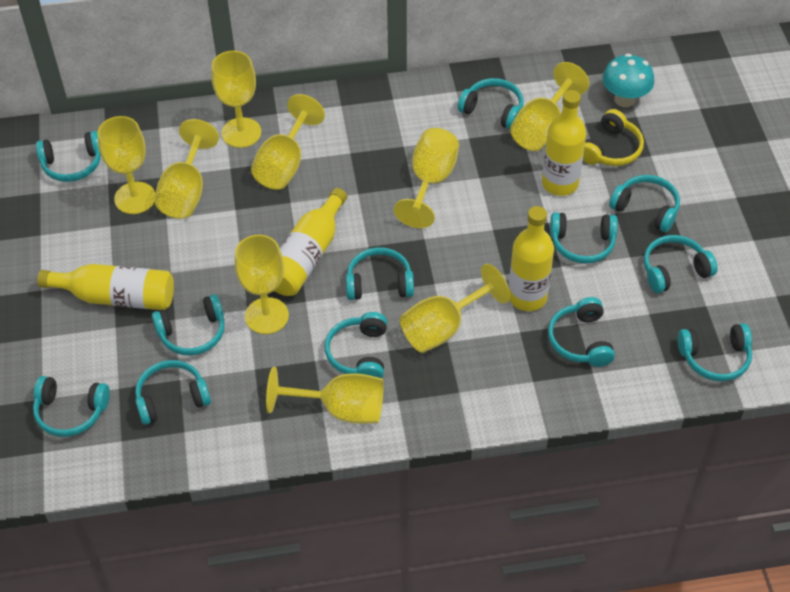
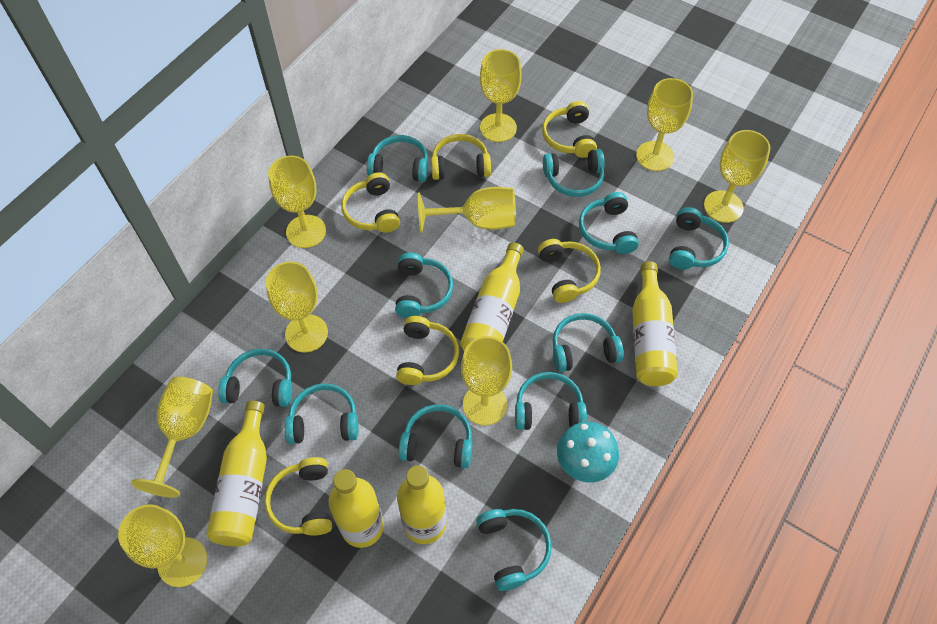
turquoise headphones: [33,376,110,437] [36,131,101,182] [135,360,211,425] [152,294,225,355] [325,312,387,378] [346,247,414,300] [458,78,523,129] [548,297,615,367] [550,212,618,263] [609,175,680,232] [644,235,718,293] [678,323,752,381] = 12 -> [218,349,292,407] [285,384,359,444] [367,135,428,182] [395,253,453,318] [399,405,472,468] [476,509,552,591] [515,372,587,430] [543,149,605,197] [553,313,624,372] [579,192,639,254] [669,207,729,269] = 11
yellow bottle: [37,264,174,310] [274,188,347,296] [509,206,554,311] [542,90,586,196] = 4 -> [207,401,267,547] [329,469,384,548] [397,465,446,544] [460,242,524,350] [632,261,678,386] = 5
yellow headphones: [583,109,644,166] = 1 -> [264,457,332,536] [341,172,400,233] [396,316,459,385] [431,134,491,180] [538,239,601,303] [542,101,597,158] = 6

